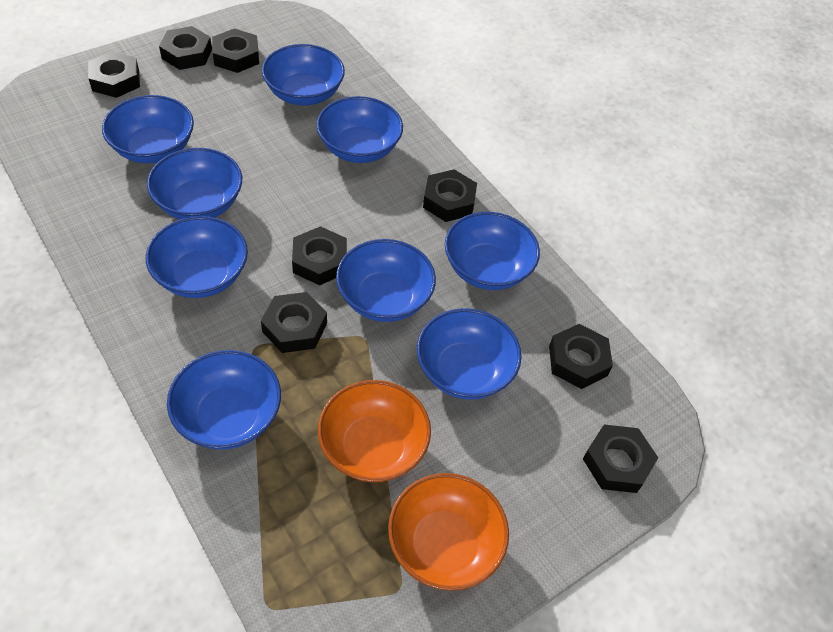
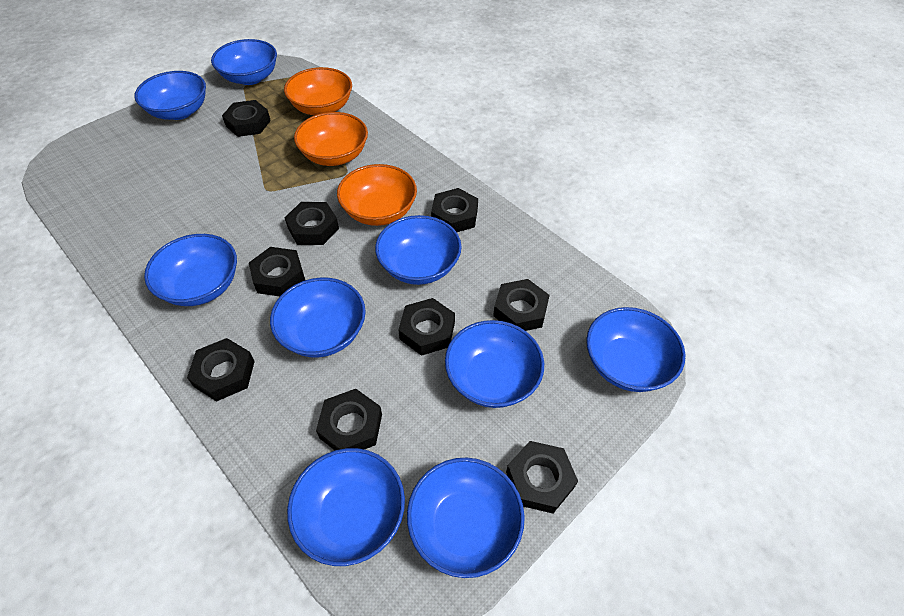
black nut: [88,51,140,98] [159,26,212,70] [212,28,259,73] [261,292,327,353] [292,226,347,285] [423,169,477,222] [549,324,613,389] [583,424,658,493] = 8 -> [187,338,255,402] [222,100,271,137] [249,247,305,296] [284,202,339,245] [316,389,382,450] [398,298,455,356] [431,188,478,232] [493,279,550,331] [506,441,578,514] = 9
orange bowl: [318,380,431,482] [388,473,509,591] = 2 -> [284,67,352,115] [294,112,368,166] [337,164,417,226] = 3

